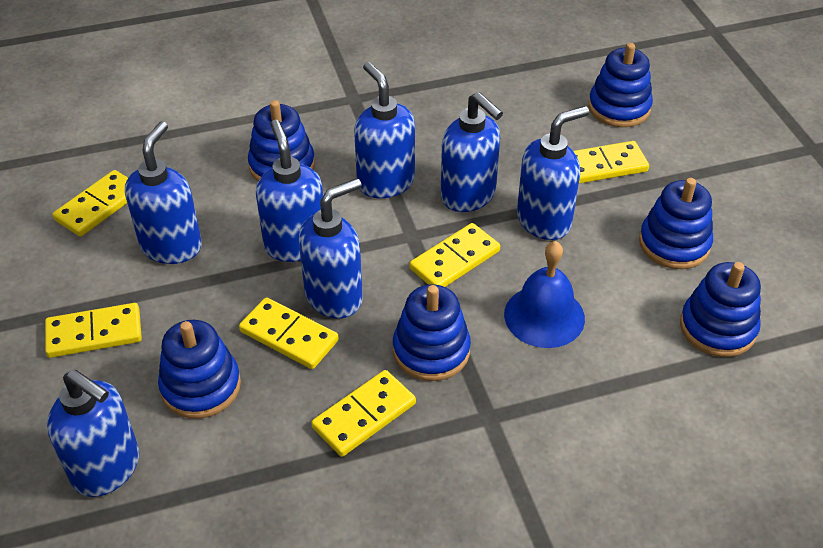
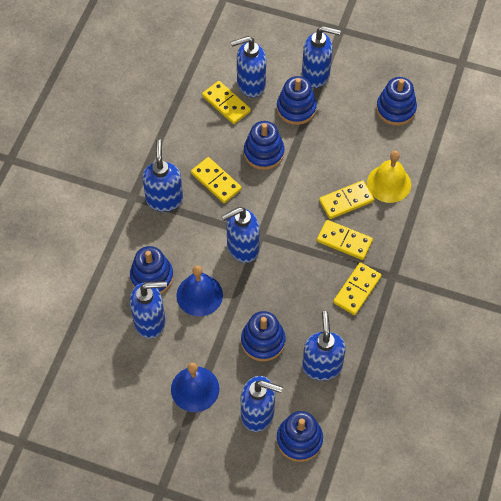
blue bell: [504,241,585,348] = 1 -> [171,362,219,412] [176,265,223,317] = 2
yellow bell: none = 0 -> [367,151,411,203] = 1
yellow domino: [45,303,142,358] [52,170,128,237] [239,297,339,369] [311,370,416,457] [410,223,500,287] [574,141,649,184] = 6 -> [191,157,242,203] [202,81,251,124] [317,220,373,260] [319,180,374,219] [333,262,381,315] = 5

